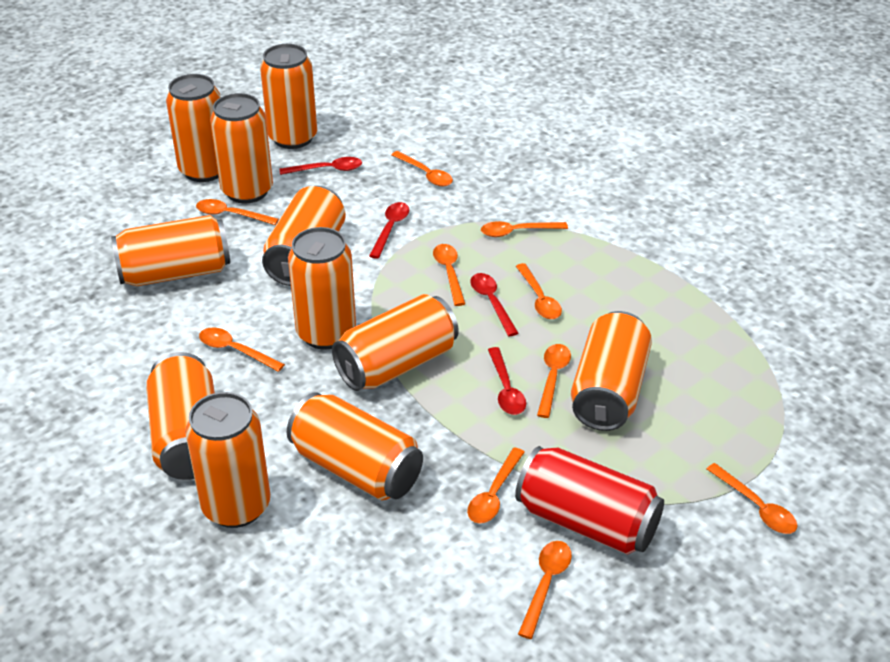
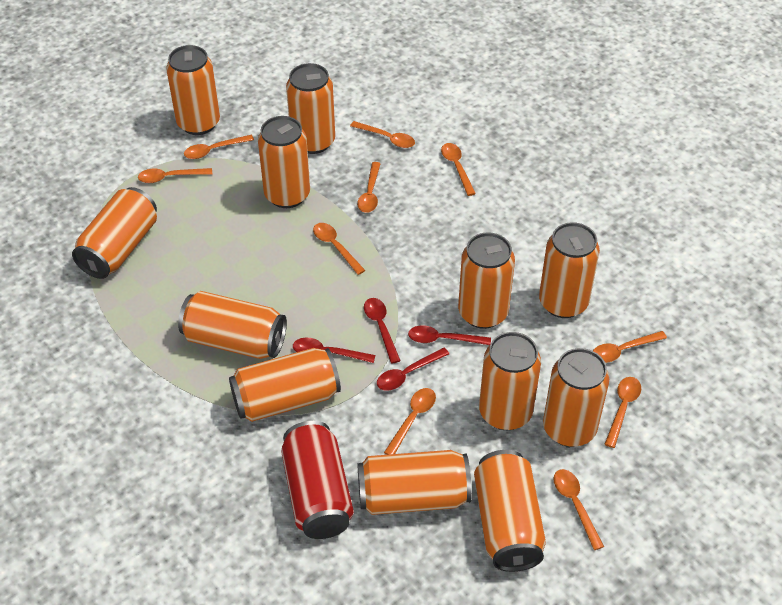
orange can: [111,215,230,286] [146,352,215,480] [166,74,221,182] [185,392,270,528] [210,93,273,203] [260,44,317,149] [262,186,346,286] [287,392,423,500] [288,227,356,350] [332,294,459,391] [571,311,652,431] = 11 -> [72,187,157,279] [166,45,220,135] [178,291,287,359] [229,348,341,422] [258,116,310,208] [286,63,335,154] [358,450,472,515] [458,232,515,329] [474,450,546,572] [479,332,541,430] [539,222,600,318] [543,348,609,447] = 12

